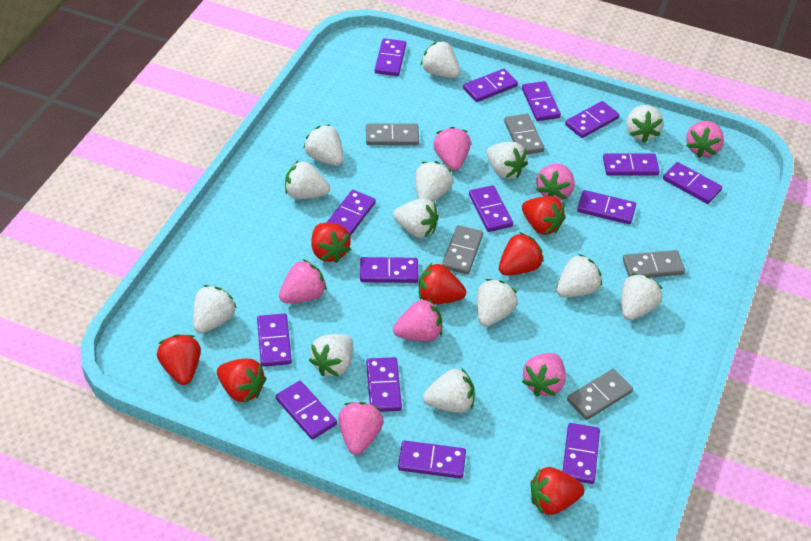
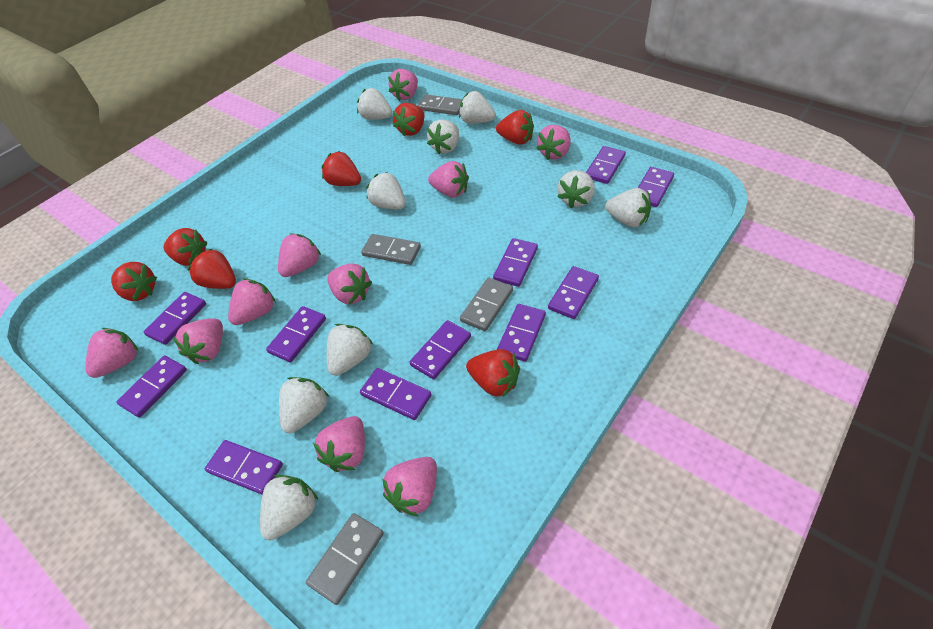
grey domino: [366,123,419,145] [442,225,483,275] [504,114,544,155] [567,369,633,420] [623,250,685,277] = 5 -> [306,513,384,605] [361,234,421,265] [418,95,462,115] [460,277,513,331] = 4
pink strawberry: [279,259,327,303] [338,402,384,455] [393,298,442,342] [433,127,471,171] [522,353,566,397] [536,164,575,201] [686,121,724,158] = 7 -> [85,328,138,378] [173,318,223,364] [228,278,275,325] [278,234,321,277] [313,416,365,472] [327,263,372,304] [382,457,437,517] [388,69,418,101] [428,161,469,198] [536,125,571,160] = 10
purple domino: [257,313,292,367] [276,381,337,440] [326,190,376,236] [360,257,418,283] [366,357,402,412] [375,38,406,76] [398,441,466,479] [463,69,518,102] [469,185,513,232] [522,81,561,121] [563,423,600,484] [565,101,619,138] [577,190,636,224] [603,153,660,176] [663,162,722,204] = 15 -> [117,355,187,418] [143,292,206,345] [205,440,283,495] [266,306,326,362] [360,368,431,420] [410,320,471,379] [493,238,538,287] [497,304,546,362] [548,266,599,319] [586,146,626,184] [638,167,674,207] = 11
white strawberry: [193,285,237,333] [285,161,330,199] [303,124,344,166] [309,334,353,376] [393,198,439,238] [415,161,453,202] [421,41,460,78] [423,369,475,413] [477,279,518,327] [487,142,528,179] [556,254,602,297] [621,273,663,320] [626,105,663,142] = 13 -> [260,475,318,540] [279,377,329,433] [327,324,373,376] [357,88,392,120] [366,172,406,210] [427,120,459,154] [459,91,496,124] [558,170,595,208] [605,188,651,227] = 9

